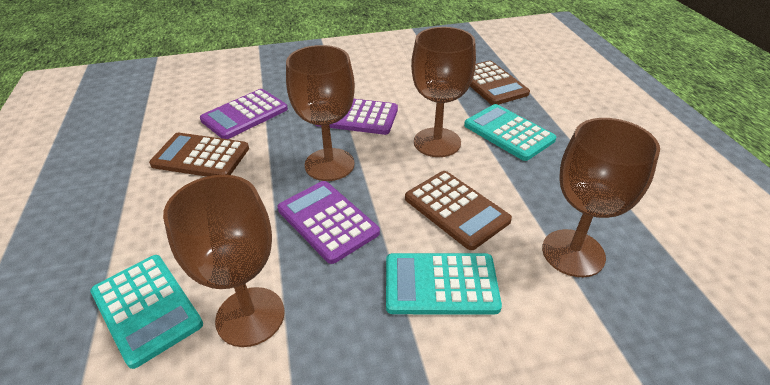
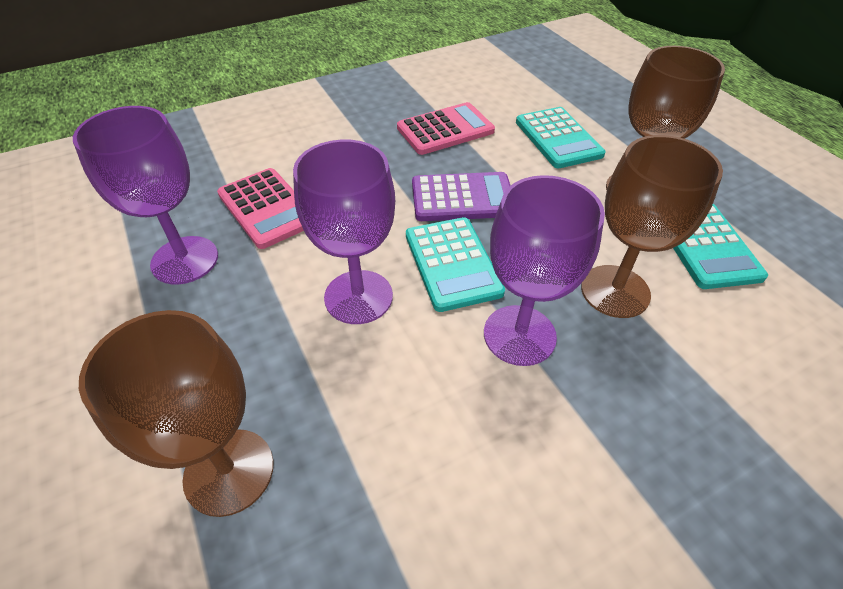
brown calculator: [149,133,249,177] [405,171,512,250] [470,60,530,105] = 3 -> none = 0
brown goblet: [163,175,285,347] [286,45,355,181] [411,27,476,157] [542,118,660,277] = 4 -> [79,310,274,517] [581,135,723,318] [606,46,725,190] = 3
pink calculator: none = 0 -> [217,168,304,249] [397,102,495,155] = 2
purple calculator: [200,89,288,139] [277,181,380,264] [315,99,398,135] = 3 -> [412,172,510,221] = 1
purple goblet: none = 0 -> [73,106,218,285] [293,139,395,324] [484,175,605,366] = 3

